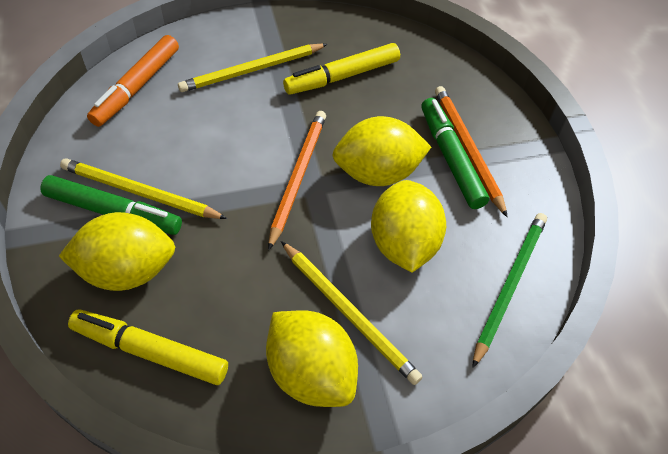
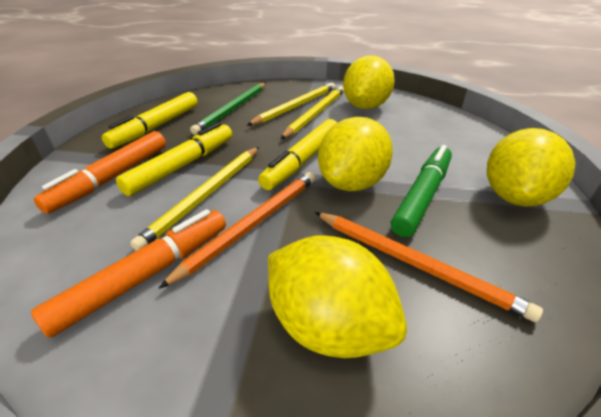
green marker: [40,175,182,235] [421,98,489,209] = 2 -> [391,145,452,237] = 1
orange marker: [87,35,179,127] = 1 -> [31,209,226,338] [34,131,166,214] = 2
yellow marker: [68,309,228,385] [283,43,400,95] = 2 -> [102,92,198,149] [116,122,232,196] [258,119,337,190] = 3

